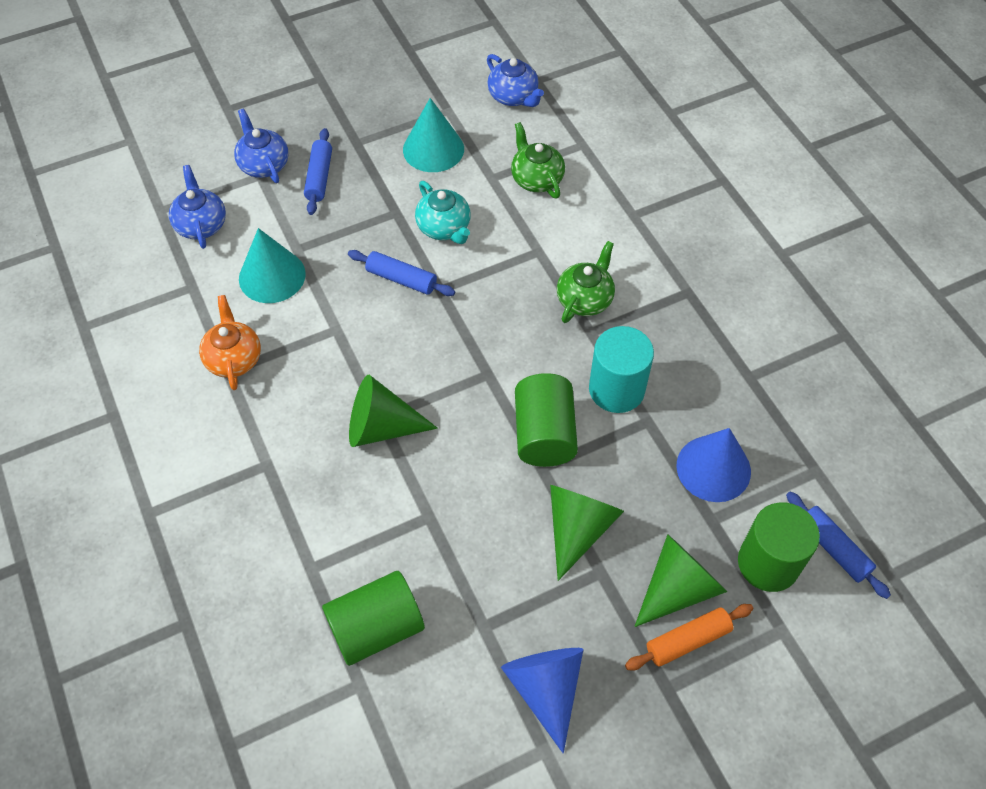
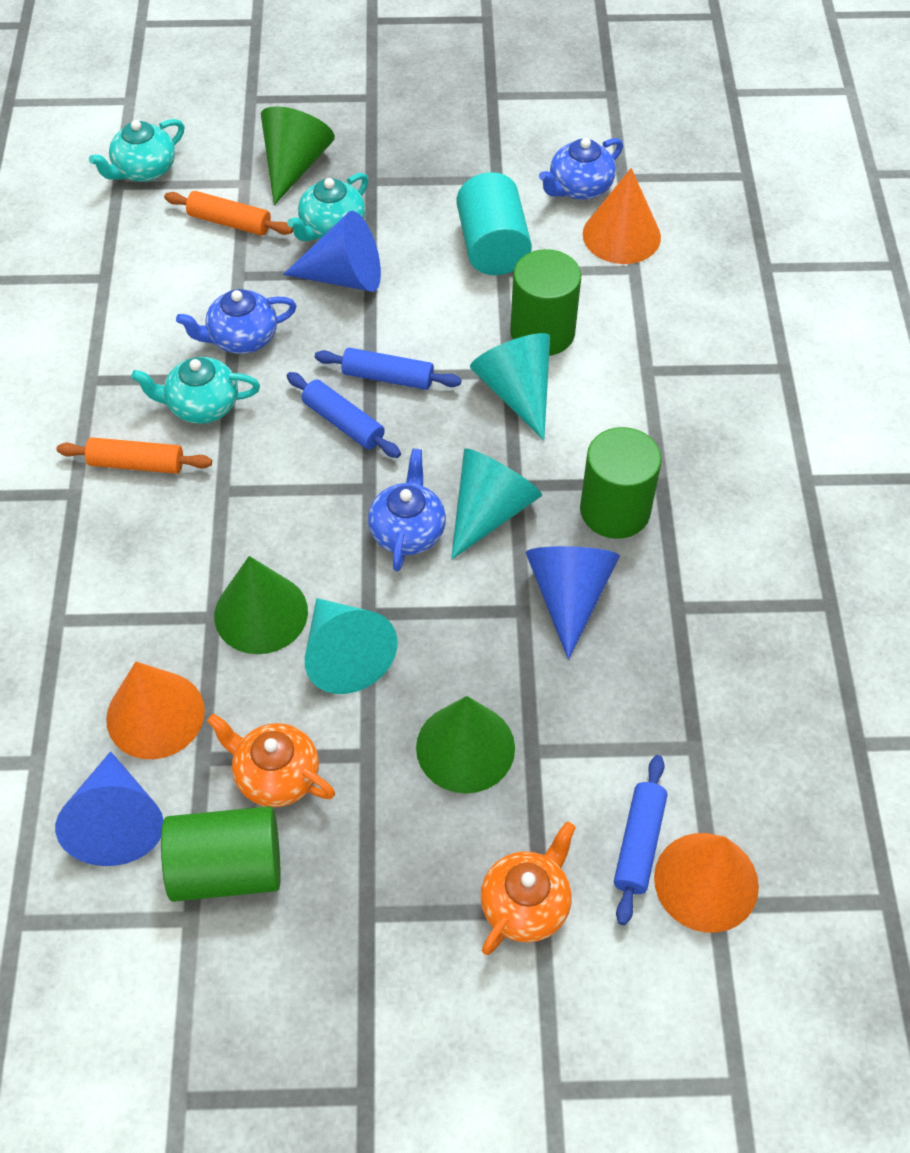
blue cone: [501,648,584,753] [676,428,751,502] = 2 -> [55,751,164,866] [283,211,381,292] [526,546,620,659] = 3
green teapot: [511,122,565,199] [557,241,615,323] = 2 -> none = 0
orange cone: none = 0 -> [106,662,205,759] [583,168,661,264] [654,833,759,933] = 3
orange rolling pin: [625,604,753,671] = 1 -> [56,437,212,474] [164,191,293,236] = 2
orange teapot: [199,295,261,390] = 1 -> [207,713,335,807] [480,821,576,955] = 2
turquoise cone: [239,228,306,303] [403,98,464,172] = 2 -> [305,598,398,694] [451,448,542,559] [470,333,550,440] = 3
turquoise teapot: [415,181,471,244] = 1 -> [89,119,184,182] [131,357,260,424] [287,173,368,241] = 3

